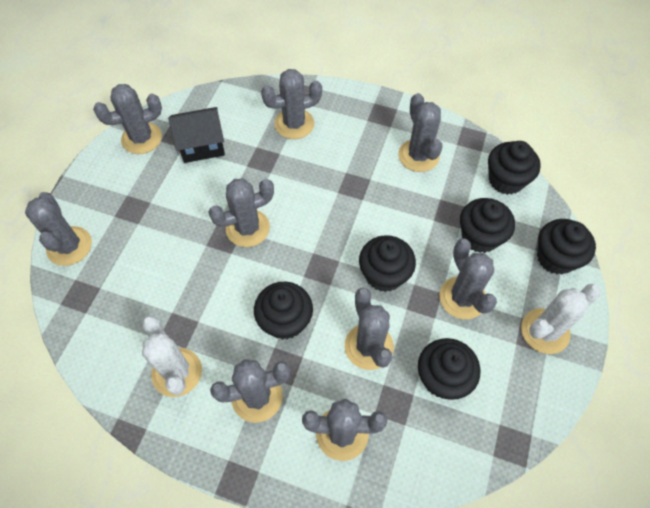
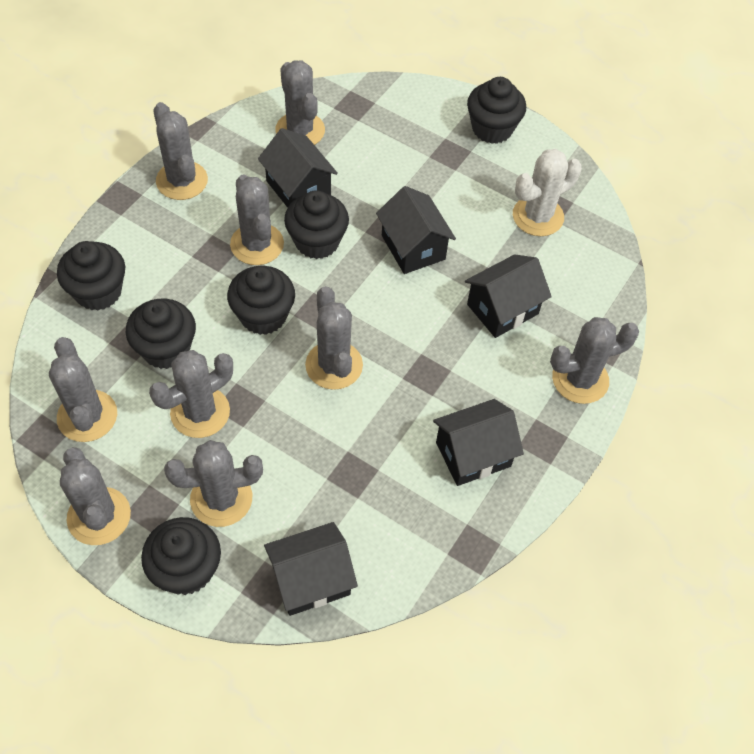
black house: [168,107,225,163] = 1 -> [258,128,338,208] [264,522,358,616] [376,186,456,274] [433,399,524,486] [465,254,552,338] = 5
white cactus: [142,316,202,397] [521,284,601,354] = 2 -> [513,149,582,236] = 1

